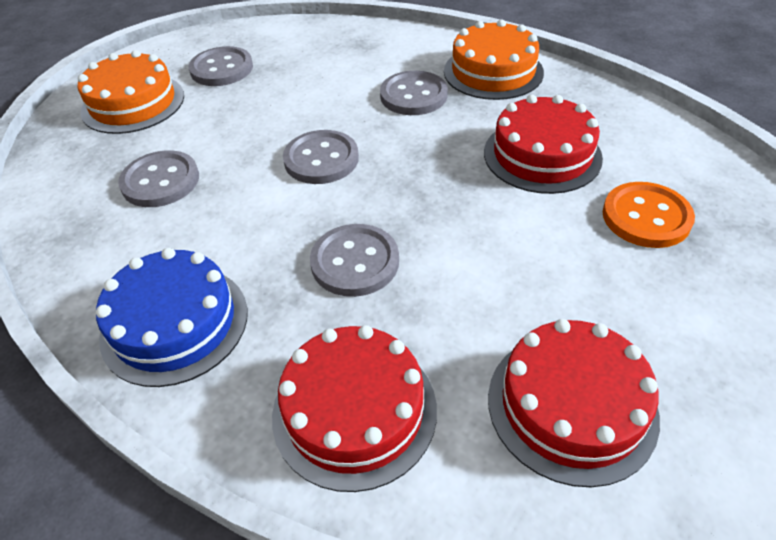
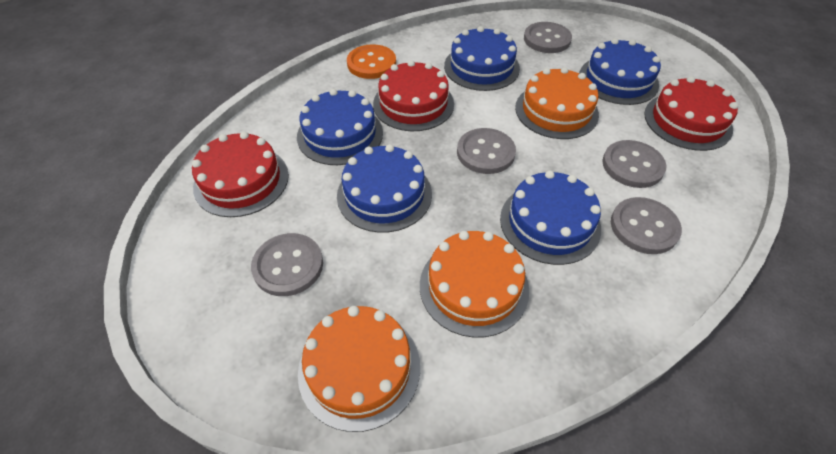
blue cake: [96,248,248,387] = 1 -> [297,89,383,165] [337,144,432,233] [444,26,520,91] [500,170,601,265] [579,38,661,105] = 5
orange cake: [78,50,184,134] [444,19,544,100] = 2 -> [298,306,420,432] [420,231,529,338] [515,67,599,139] = 3

